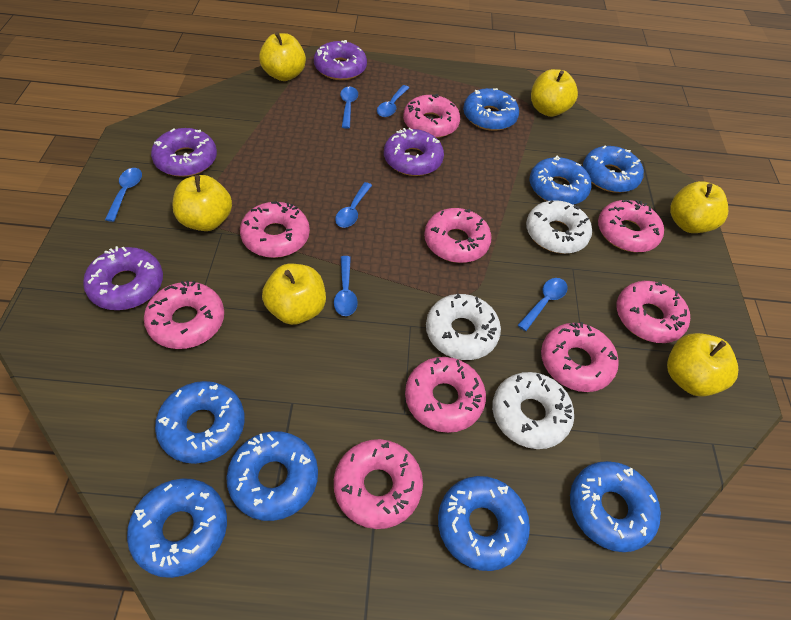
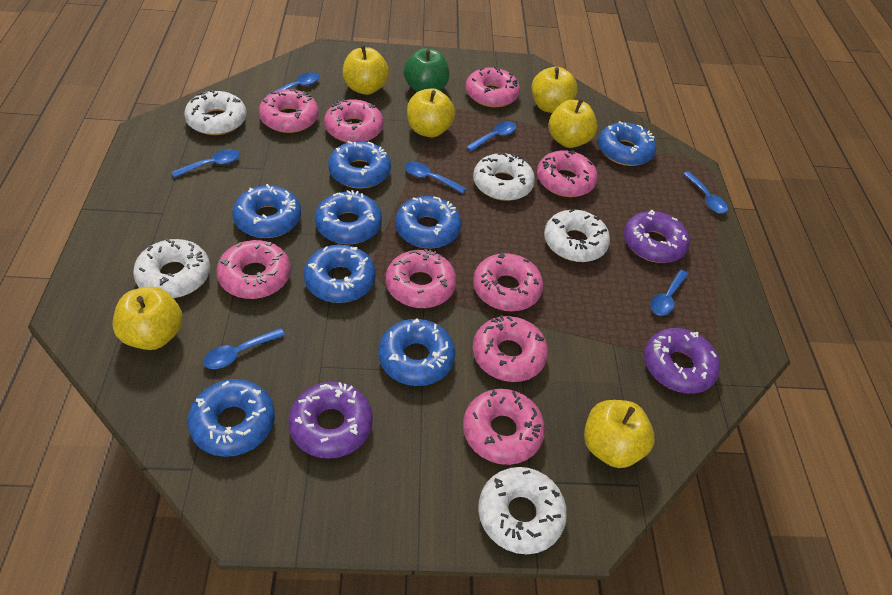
blue spoon: [105,168,142,222] [334,256,358,316] [335,182,372,228] [340,87,358,129] [377,85,409,117] [518,278,568,331] = 6 -> [172,149,240,178] [203,328,285,369] [266,72,319,96] [405,162,467,194] [466,121,516,151] [650,270,689,316] [683,172,728,213] = 7
green apple: none = 0 -> [404,48,449,92] = 1
purple donut: [83,246,163,310] [151,128,217,177] [314,40,367,80] [384,128,444,176] = 4 -> [288,382,373,459] [624,210,690,263] [644,328,720,394] = 3
white donut: [426,294,501,360] [492,372,574,449] [526,200,592,254] = 3 -> [133,238,210,298] [184,90,247,135] [473,153,535,201] [478,467,567,554] [544,209,610,262] = 5

